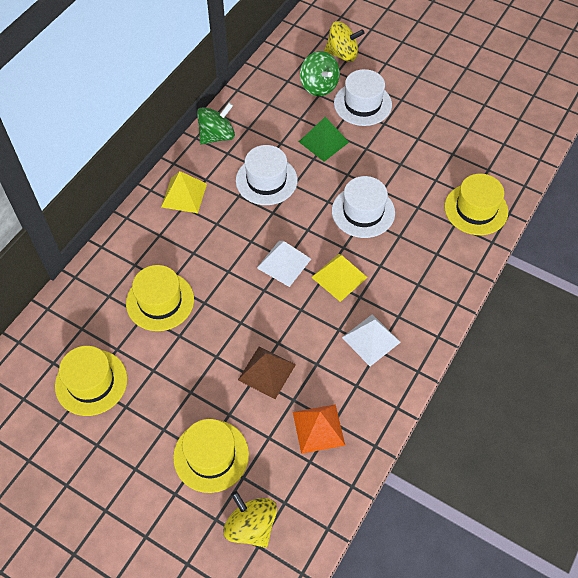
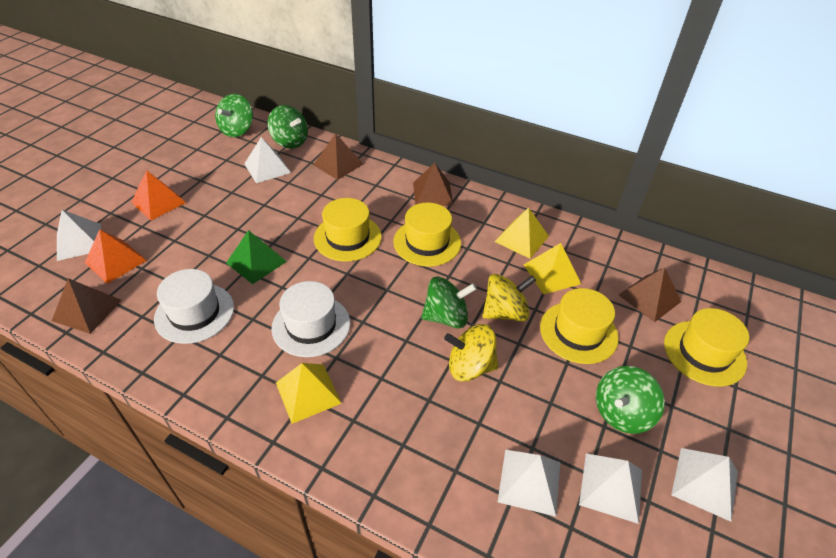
brown pyramid: [238,347,296,399] = 1 -> [52,278,122,334] [313,133,363,180] [413,163,454,206] [619,267,681,322] = 4
green spinning top: [197,103,235,145] [300,51,340,96] = 2 -> [215,94,253,137] [267,105,308,149] [421,277,477,328] [596,366,665,434] = 4
orange pyramid: [293,404,345,454] = 1 -> [85,229,147,284] [131,170,186,220] = 2
white hat: [236,145,298,205] [332,176,395,238] [334,69,392,126] = 3 -> [154,269,234,344] [271,281,350,357] = 2
white pyramid: [257,241,311,287] [342,314,401,366] = 2 -> [57,210,101,261] [244,137,291,183] [498,450,560,517] [579,453,642,524] [671,448,738,522] = 5
yellow pyramid: [161,171,207,213] [311,254,368,302] = 2 -> [276,363,342,424] [495,208,549,259] [524,243,581,295] = 3

